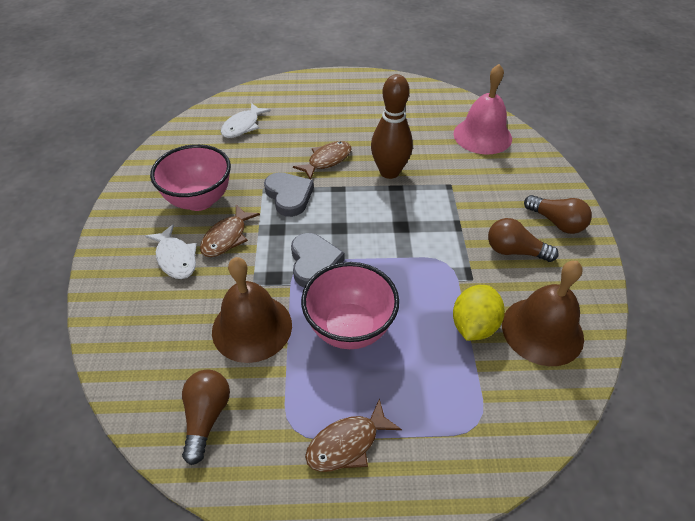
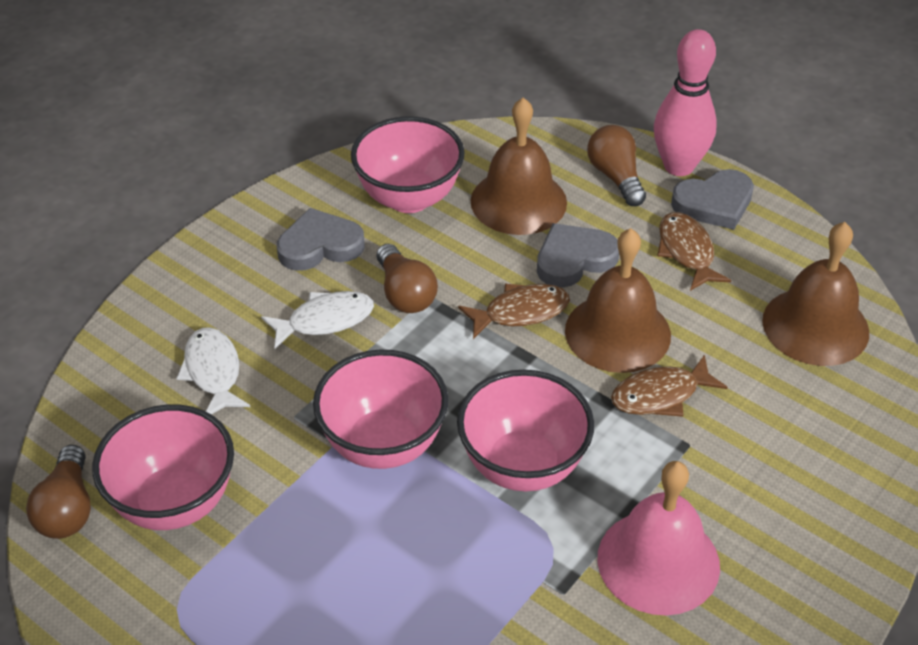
brown bell: [212,257,292,363] [502,261,584,366] = 2 -> [470,97,567,235] [565,228,671,373] [762,222,869,366] = 3
brown bowling pin: [371,74,413,179] = 1 -> none = 0
grey heart: [264,172,314,217] [291,233,345,288] = 2 -> [277,208,365,271] [537,223,619,288] [671,169,754,230] = 3
pink bowl: [150,144,231,211] [301,262,399,349] = 2 -> [92,404,234,530] [313,350,448,469] [351,116,465,213] [457,370,594,491] = 4
pink bowling pin: none = 0 -> [654,29,717,176] = 1
yellow lemon: [453,285,505,341] = 1 -> none = 0

